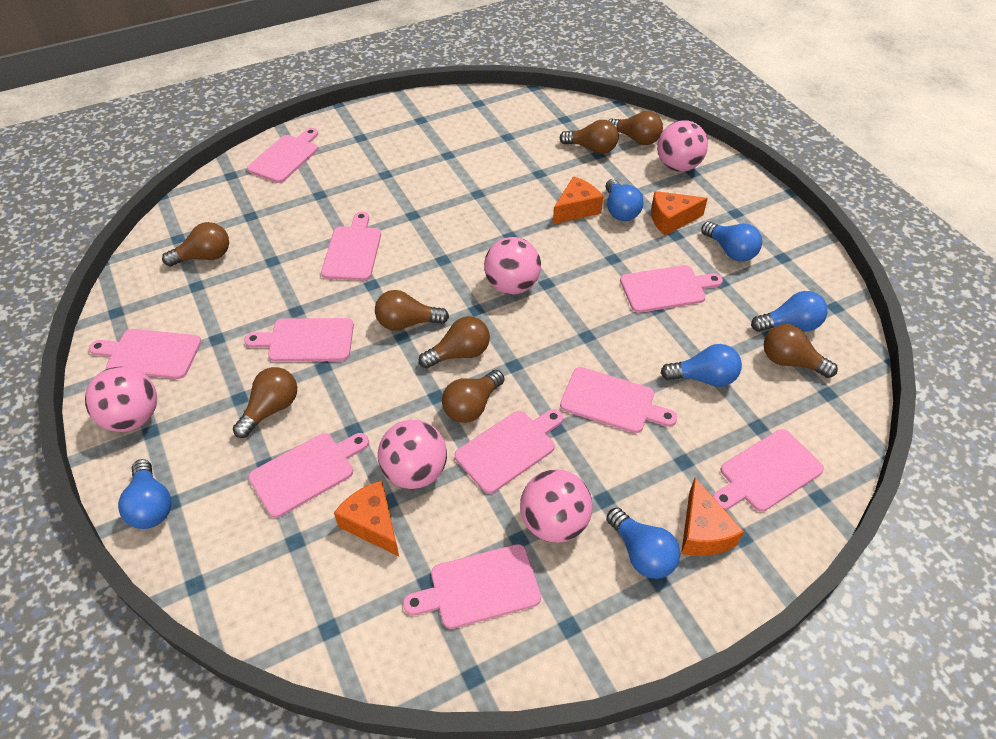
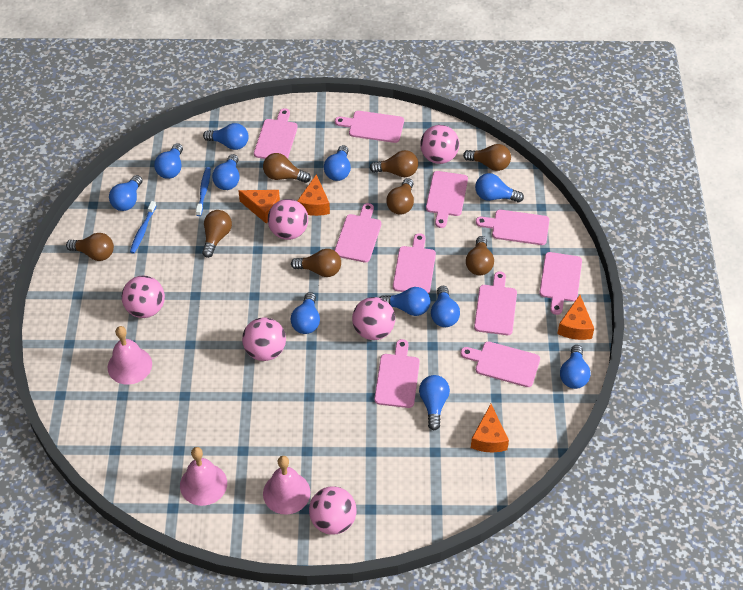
blue light bulb: [118,459,171,529] [606,179,643,221] [607,508,681,579] [661,344,742,387] [701,221,762,261] [751,291,828,332] = 6 -> [109,175,143,211] [154,143,183,179] [203,123,248,150] [212,154,240,190] [291,292,320,334] [324,145,351,181] [380,287,430,316] [419,375,450,430] [431,286,460,327] [475,173,524,202] [560,345,591,389] = 11
blue toothbrush: none = 0 -> [130,201,156,254] [196,167,211,216] = 2
pink ball: [85,366,157,432] [378,420,447,489] [484,237,541,295] [520,469,593,543] [657,120,708,172] = 5 -> [122,275,165,318] [242,317,286,361] [268,199,308,240] [309,486,357,535] [352,297,395,340] [420,125,459,164] = 6
pink bell: none = 0 -> [108,326,152,385] [180,447,227,506] [263,456,311,515] = 3

